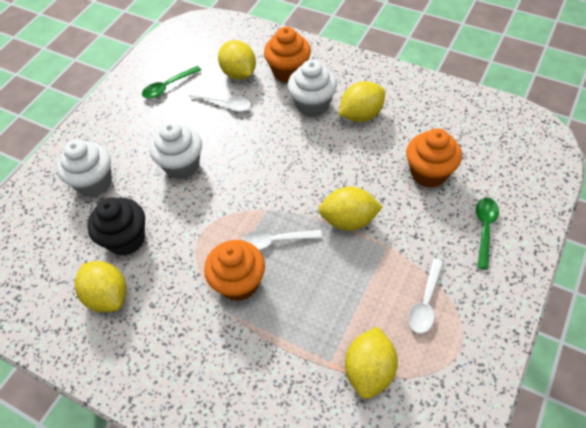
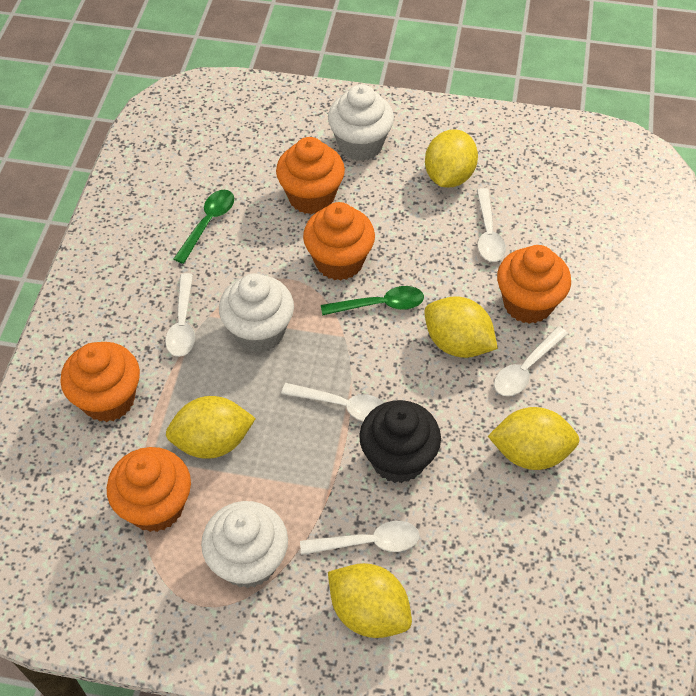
orange cupcake: [204,240,265,301] [264,27,311,83] [406,128,462,188] = 3 -> [60,342,140,422] [107,447,191,532] [276,137,345,214] [303,202,375,281] [497,245,571,324] = 5
white spoon: [188,91,251,112] [242,230,322,250] [408,258,443,334] = 3 -> [165,273,195,357] [281,383,384,421] [300,521,419,555] [477,188,506,262] [494,326,568,396] = 5

